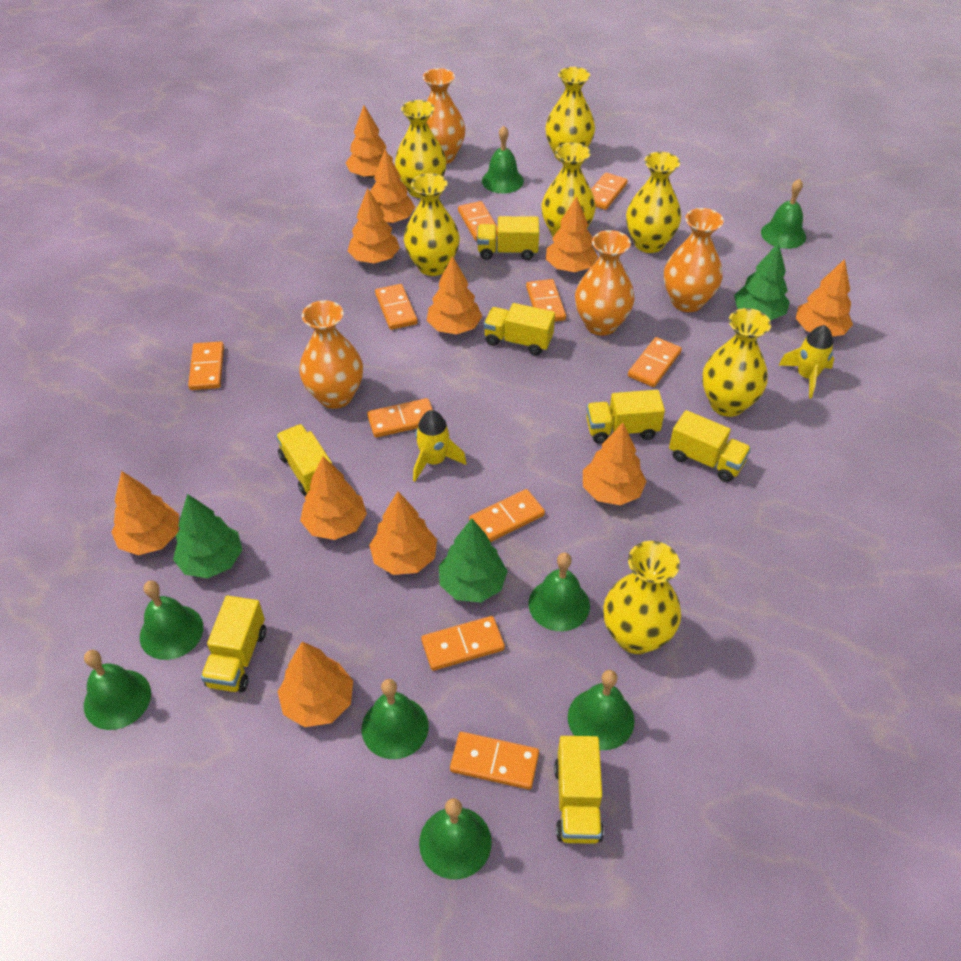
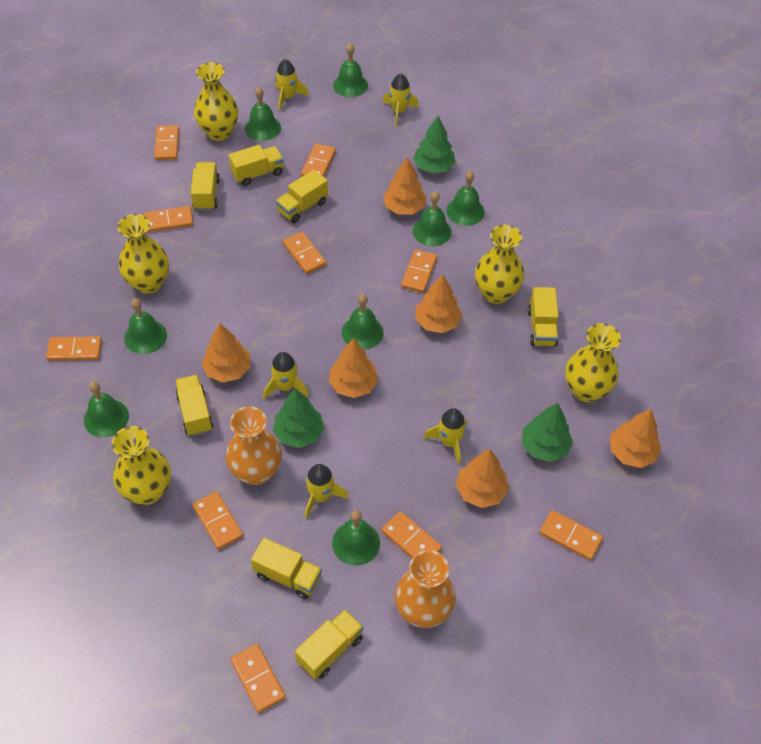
orange tree: [111,471,179,555] [278,641,353,727] [300,456,367,540] [346,105,393,178] [348,188,400,263] [369,491,437,575] [370,150,415,223] [427,256,482,334] [546,196,598,272] [583,423,647,505] [796,259,853,337] = 11 -> [201,323,251,382] [329,339,378,398] [383,157,427,215] [415,274,462,333] [456,449,509,508] [610,409,661,468] = 6
orange vase: [299,300,363,409] [423,68,465,164] [575,230,634,336] [664,208,724,312] = 4 -> [226,406,282,485] [395,550,456,628] = 2
yellow rocket: [413,410,466,481] [778,325,834,399] = 2 -> [263,352,309,400] [275,59,309,111] [305,464,349,519] [383,74,419,126] [424,408,467,465] = 5
yellow vase: [395,100,447,198] [404,173,460,276] [541,143,596,237] [545,67,595,161] [603,541,681,654] [626,152,681,253] [702,308,771,417] = 7 -> [112,426,171,505] [118,214,169,294] [194,62,238,141] [475,225,524,304] [565,323,621,402] = 5

